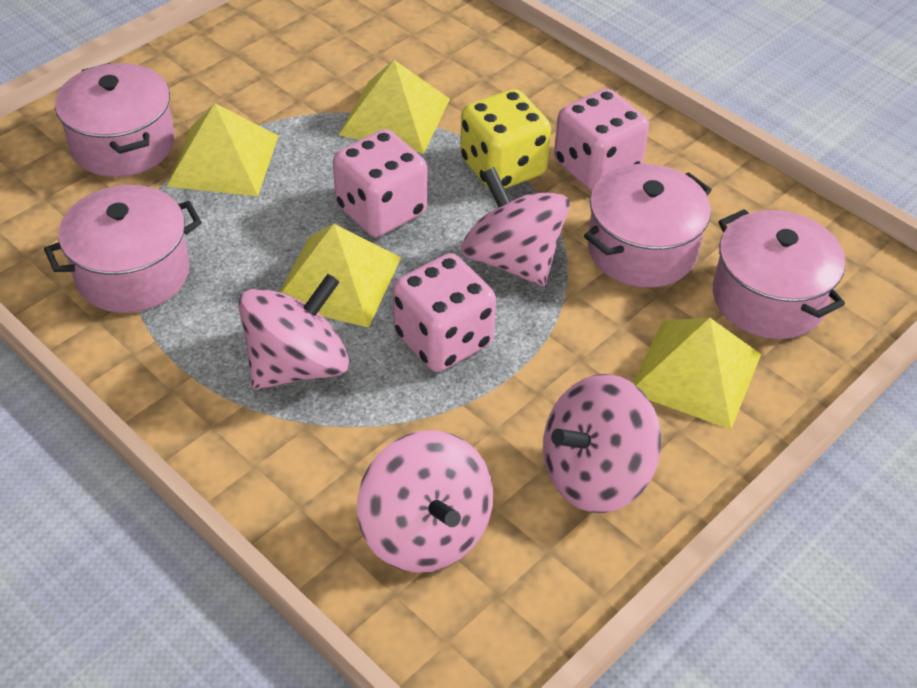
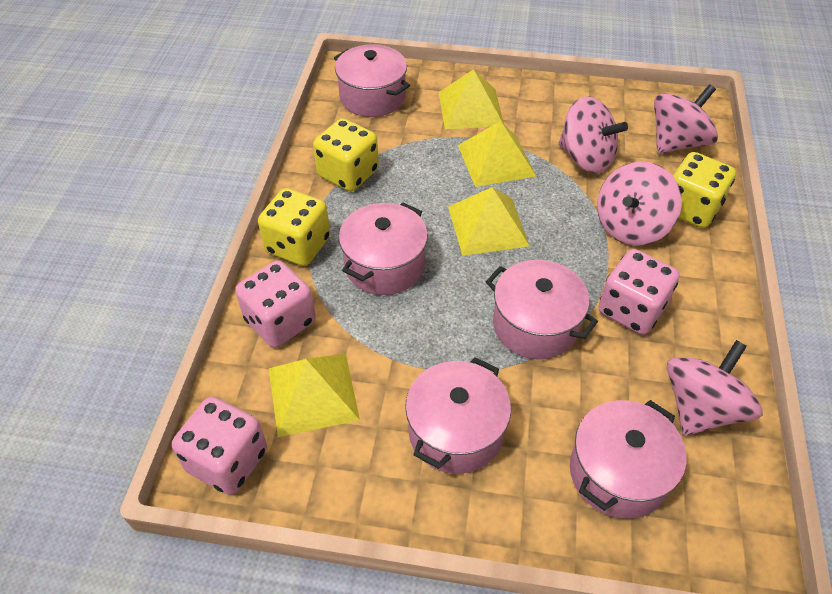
pink pot: [44,185,202,313] [55,63,175,177] [584,164,712,288] [713,209,845,339] = 4 -> [334,44,410,117] [339,202,428,295] [405,357,511,474] [486,260,598,359] [570,400,687,519] = 5
yellow dice: [460,89,551,190] = 1 -> [258,188,330,266] [313,118,379,192] [673,152,736,228] = 3

